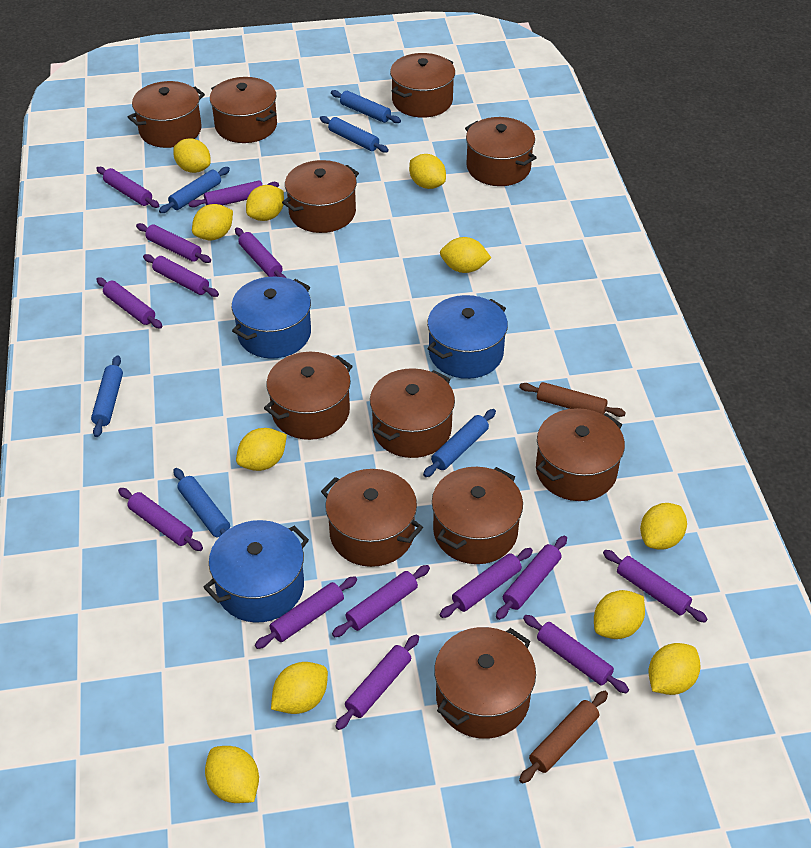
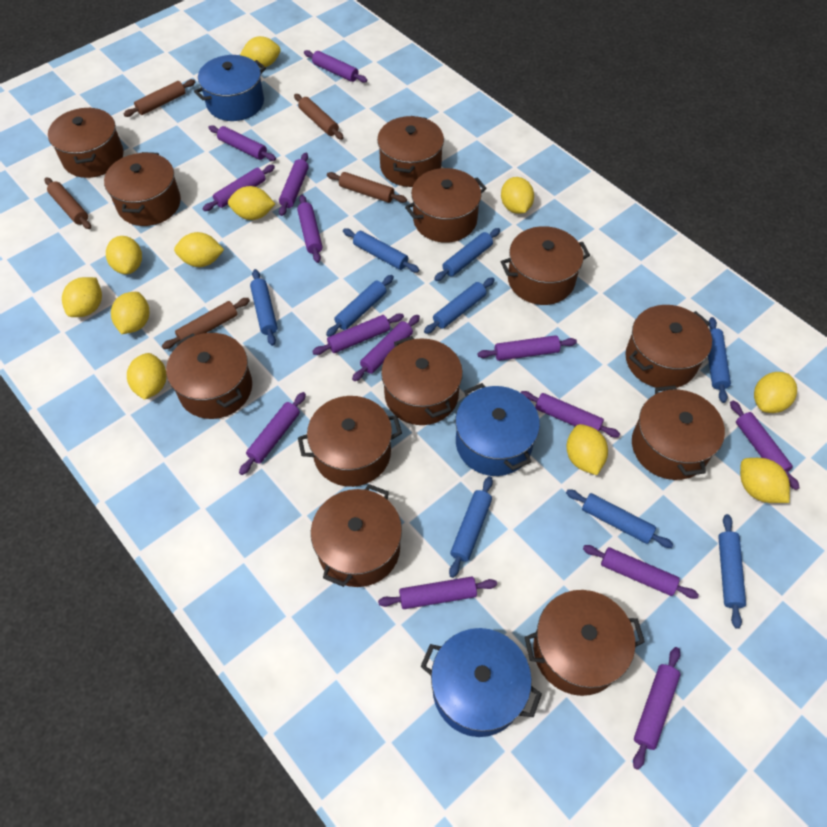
blue rolling pin: [91,355,123,437] [159,167,230,213] [173,468,230,537] [320,116,389,153] [331,90,401,123] [423,409,496,477] = 6 -> [250,269,277,346] [326,275,394,337] [343,228,419,272] [424,277,495,334] [434,228,500,281] [449,476,493,578] [566,489,673,548] [708,317,731,403] [718,514,746,629] = 9
brown pot: [128,81,205,148] [210,77,277,143] [264,352,353,440] [282,160,359,233] [321,469,423,567] [370,368,455,458] [390,53,455,118] [432,467,523,564] [434,627,536,739] [465,117,537,186] [536,408,625,501] = 11 -> [48,107,124,178] [104,152,181,226] [166,333,252,419] [298,396,402,487] [311,484,402,587] [377,116,444,187] [381,336,463,425] [405,168,487,243] [501,226,590,305] [524,590,645,696] [625,305,712,388] [632,385,725,480] = 12
brown rolling pin: [519,382,626,417] [519,691,608,784] = 2 -> [45,178,91,229] [124,79,195,117] [162,298,250,349] [294,94,344,140] [327,172,407,203] = 5

